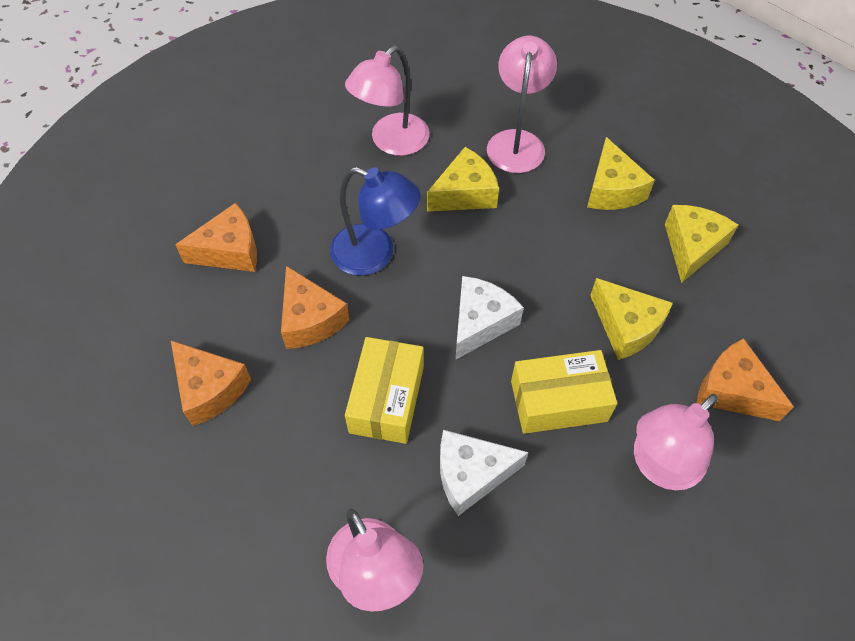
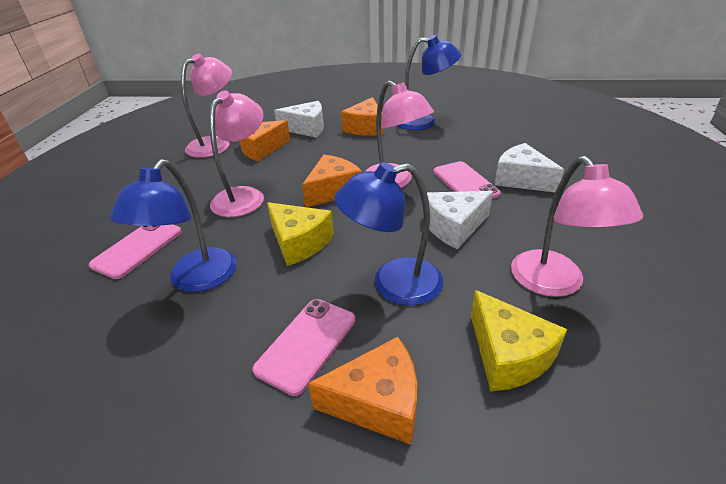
blue lamp: [330,167,421,275] = 1 -> [110,159,237,292] [334,162,443,306] [397,35,461,130] = 3
pink phone: none = 0 -> [89,224,182,279] [252,299,355,396] [433,161,501,199] = 3
white cheese: [440,430,529,516] [456,276,524,359] = 2 -> [274,101,324,138] [423,191,493,249] [494,143,564,192] = 3
yellow box: [345,337,424,444] [511,350,617,434] = 2 -> none = 0
yellow cheese: [427,147,499,212] [587,137,655,210] [590,278,673,360] [665,205,738,283] = 4 -> [267,202,334,266] [471,290,567,391] = 2

